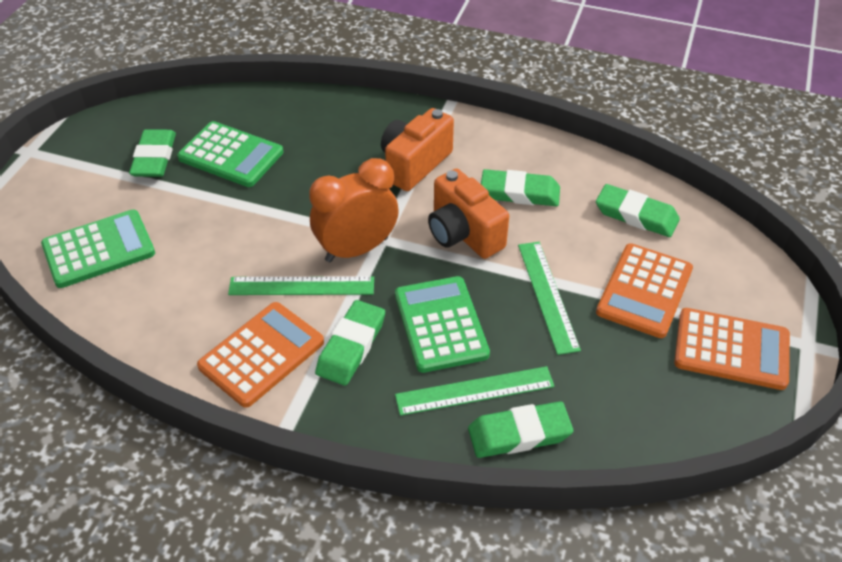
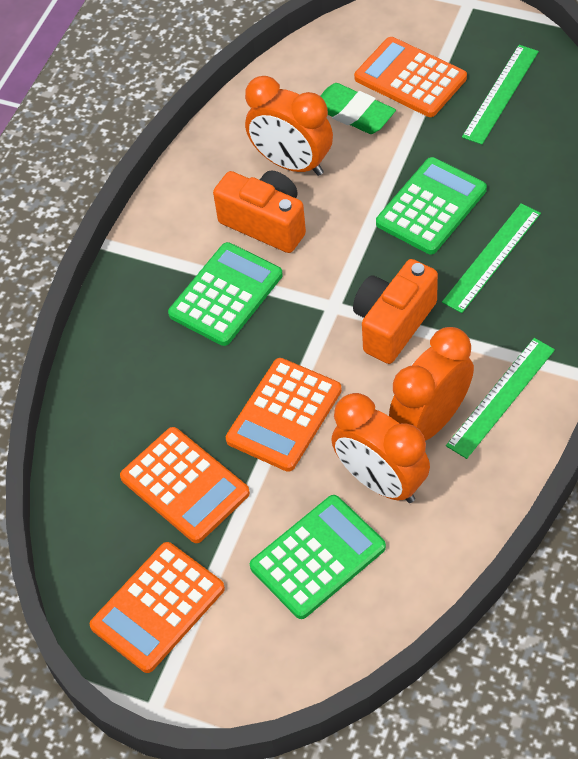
green eraser: [129,129,176,177] [315,300,385,385] [468,401,573,458] [481,169,560,206] [596,184,680,237] = 5 -> [320,83,396,134] = 1
orange calculator: [197,302,324,408] [596,243,693,338] [674,308,790,390] = 3 -> [90,542,225,673] [120,427,250,543] [226,358,342,472] [354,37,467,117] = 4
orange clock: [309,158,399,262] = 1 -> [245,76,333,176] [331,393,430,503] [389,327,474,441] = 3

